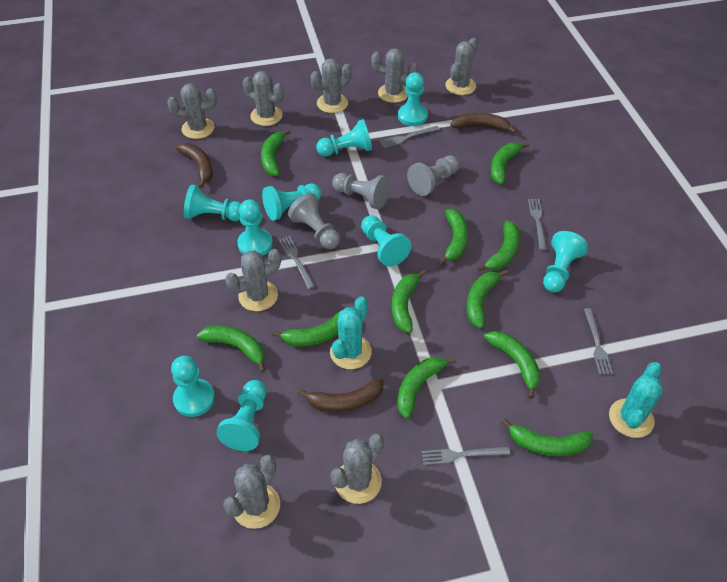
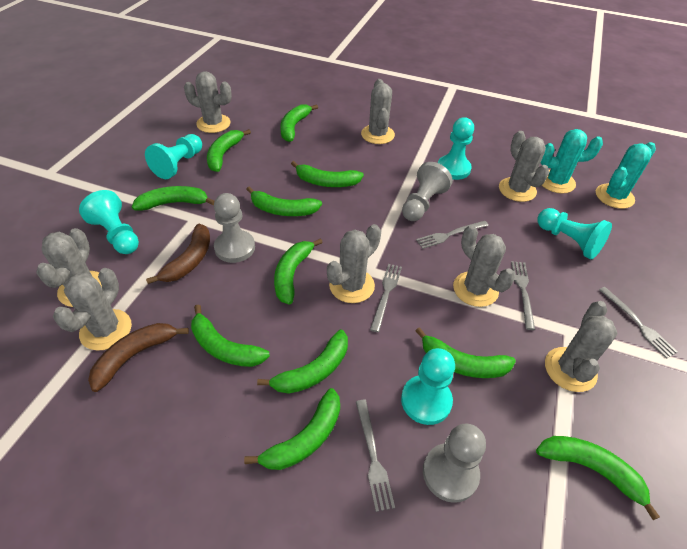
brown banana: [176,143,213,188] [297,378,384,412] [451,113,517,134] = 3 -> [88,323,189,392] [146,224,210,284] = 2
turquoise pawn: [171,356,215,417] [184,185,241,221] [216,380,267,451] [237,200,273,255] [262,184,322,221] [316,119,372,157] [361,215,411,267] [398,72,428,126] [543,231,588,293] = 9 -> [79,190,139,254] [145,134,202,179] [401,348,455,425] [438,117,474,180] [537,208,612,259] = 5

